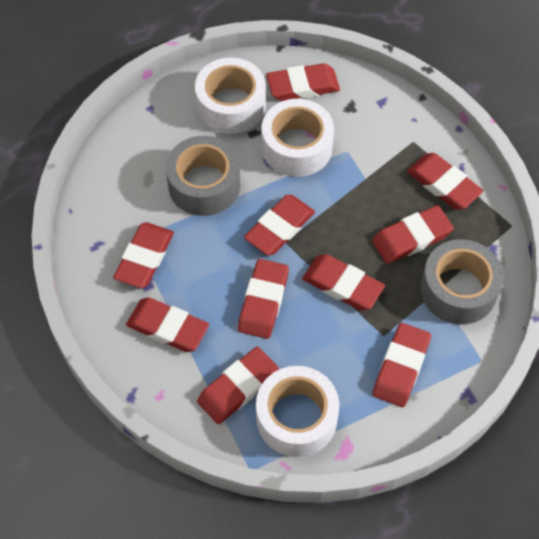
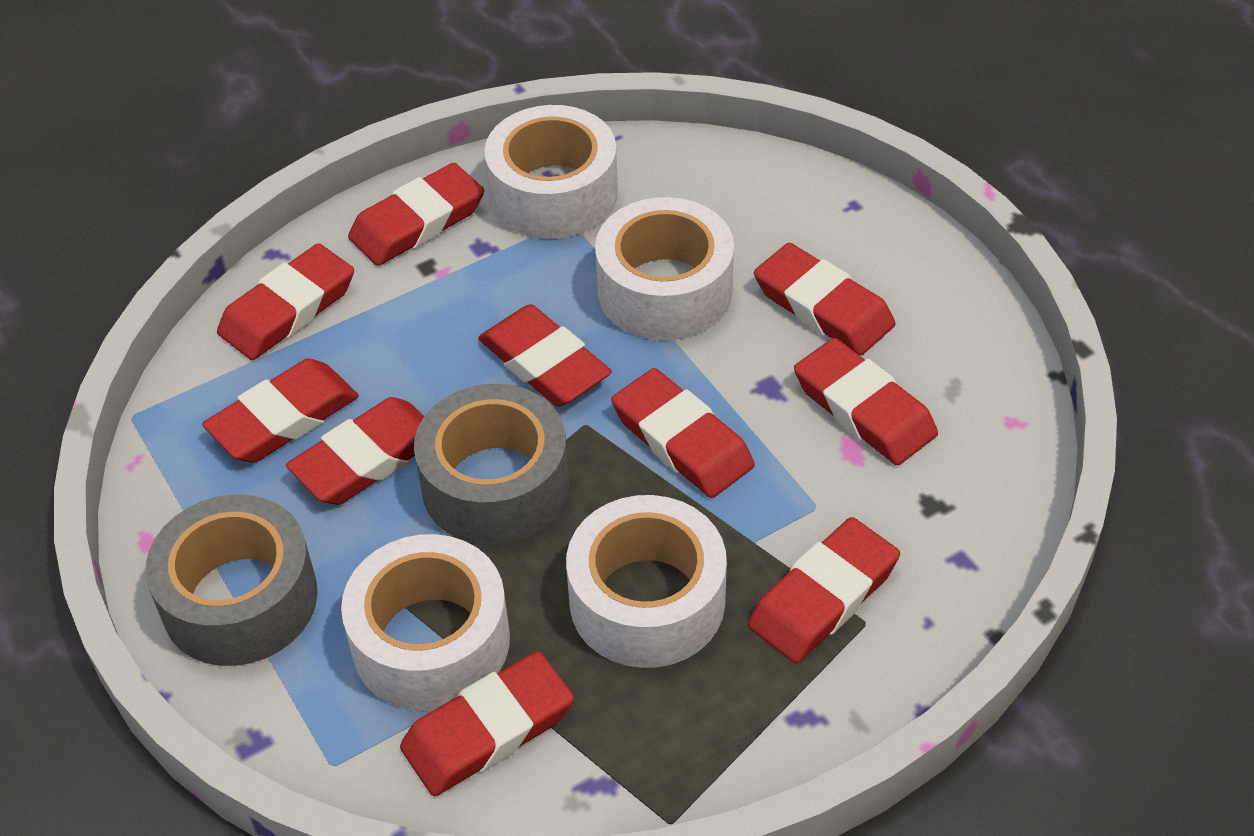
white tape: [195,58,266,134] [256,366,339,457] [262,99,334,177] = 3 -> [341,534,510,710] [484,105,618,239] [566,495,727,668] [595,197,734,340] = 4

